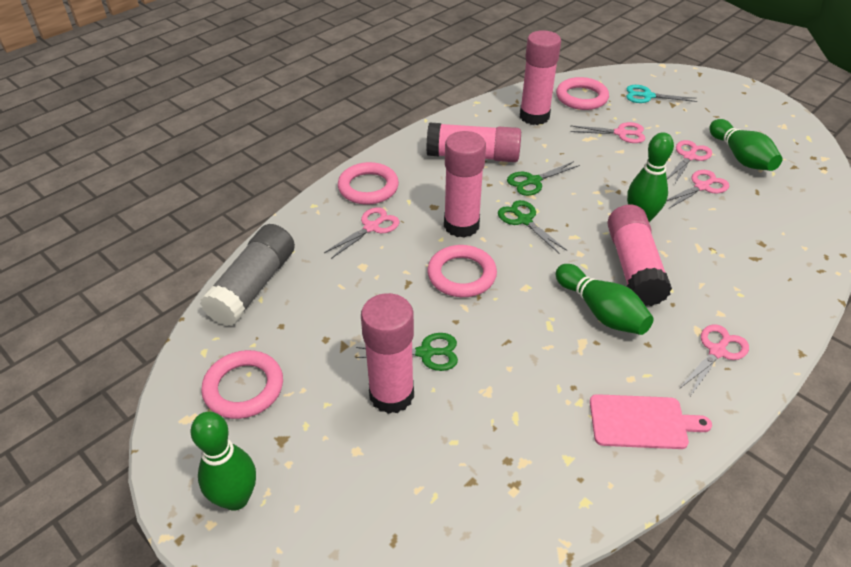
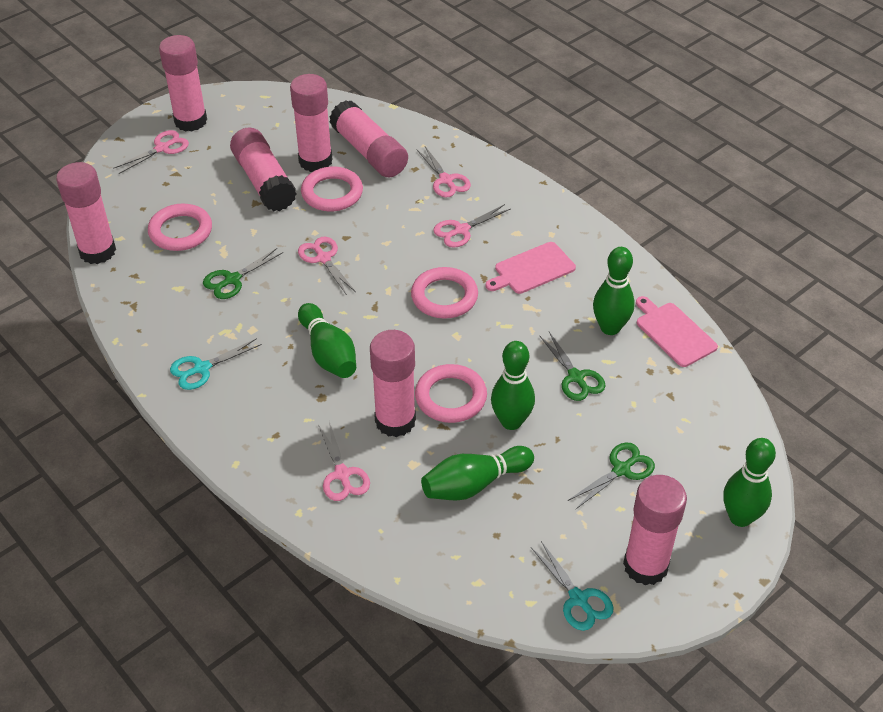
green bowling pin: [191,412,256,511] [556,264,654,335] [627,132,674,222] [709,119,782,171] = 4 -> [298,303,356,378] [421,446,534,500] [491,341,535,430] [593,247,635,335] [723,438,776,527] = 5
grey glue stick: [200,224,295,326] = 1 -> none = 0
pink cutting board: [590,394,712,449] = 1 -> [486,242,576,294] [636,296,718,367] = 2
pink glue stick: [361,293,414,414] [426,123,521,162] [444,131,486,238] [520,30,561,125] [607,205,672,306] = 5 -> [56,162,116,264] [159,35,207,132] [230,127,297,212] [290,74,333,172] [330,100,408,177] [370,330,416,437] [623,475,687,585] = 7
turquoise scissors: [626,85,697,103] = 1 -> [170,338,262,390] [531,541,614,631] = 2

